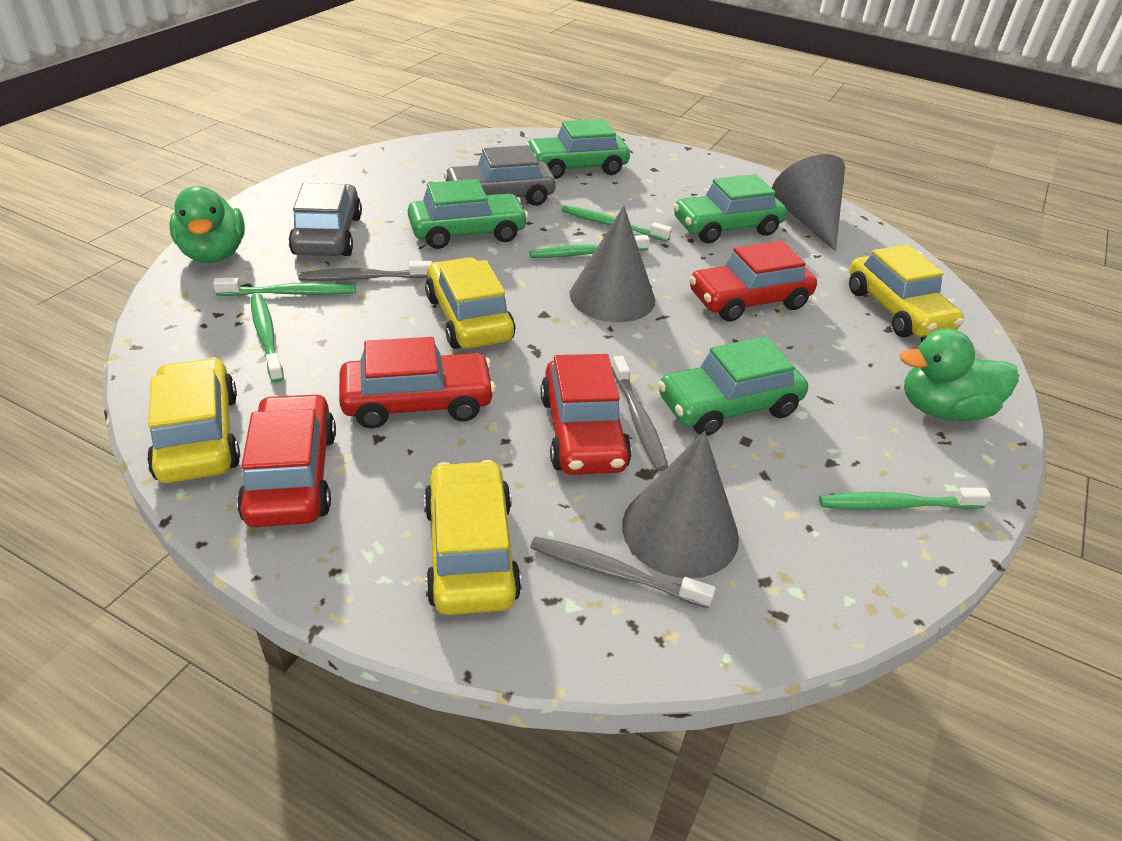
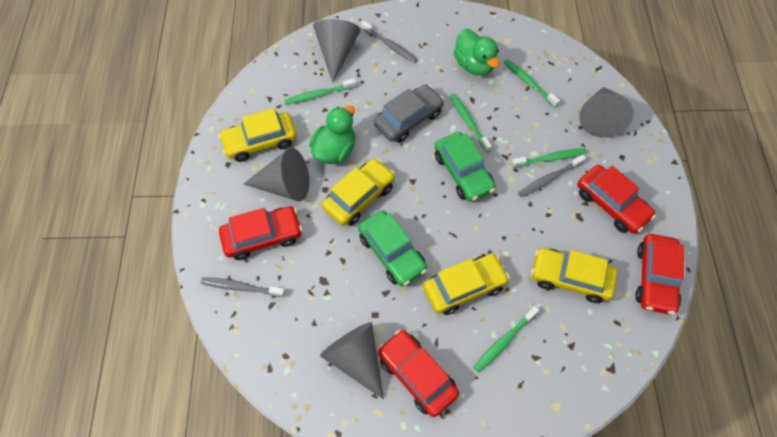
green car: [408,179,528,249] [526,119,630,179] [658,336,808,436] [673,174,787,243] = 4 -> [358,210,427,287] [435,132,496,202] = 2
grey car: [289,183,362,256] [444,145,556,206] = 2 -> [374,84,444,143] = 1
grey cone: [570,206,655,322] [622,431,739,579] [772,154,845,251] = 3 -> [244,148,309,201] [313,19,361,82] [320,322,384,400] [579,87,634,138] = 4

